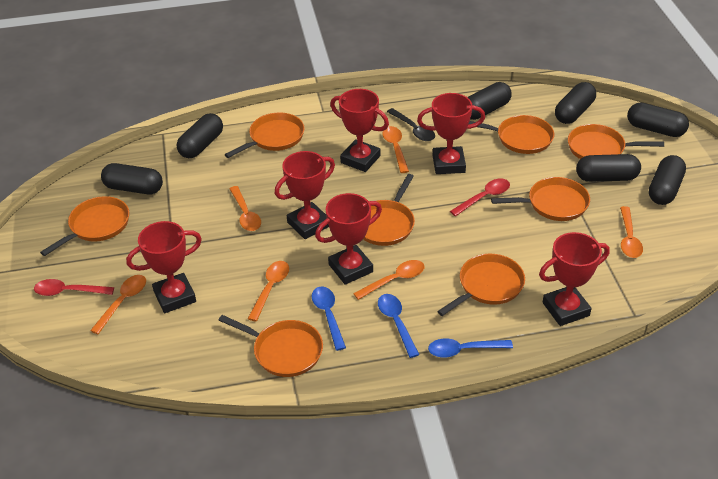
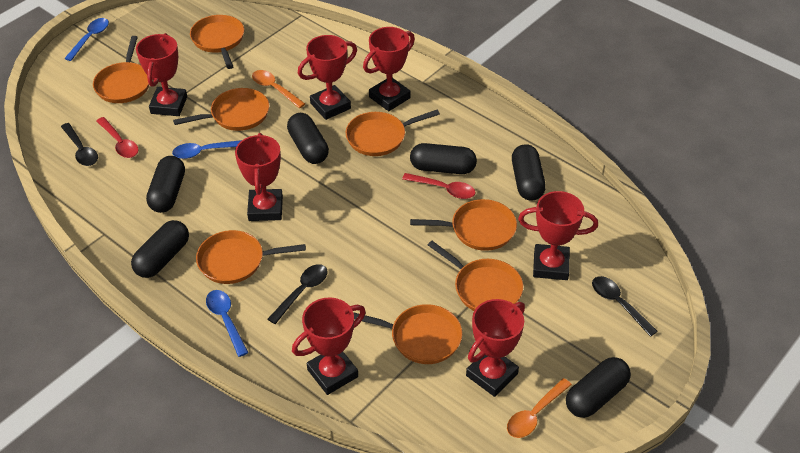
black capsule: [101,163,163,195] [177,113,223,158] [467,82,512,120] [555,82,596,124] [576,154,641,182] [627,103,689,137] [649,155,686,205] = 7 -> [131,220,189,278] [146,156,185,213] [287,113,329,164] [410,143,477,174] [512,144,546,201] [566,357,631,418] = 6
black spoon: [387,108,435,141] = 1 -> [61,123,98,166] [268,264,327,324] [592,276,658,337] = 3
orange spoon: [90,275,146,334] [230,186,261,231] [248,261,289,321] [353,260,425,300] [382,126,409,173] [620,206,643,258] = 6 -> [252,70,305,108] [507,378,572,438] = 2
red trophy: [126,221,202,313] [275,151,335,239] [315,193,382,285] [330,89,389,172] [417,93,485,174] [539,232,610,326] = 6 -> [136,33,187,116] [235,133,283,221] [292,297,366,395] [298,35,357,120] [363,27,415,111] [466,299,525,397] [518,191,598,280] = 7

